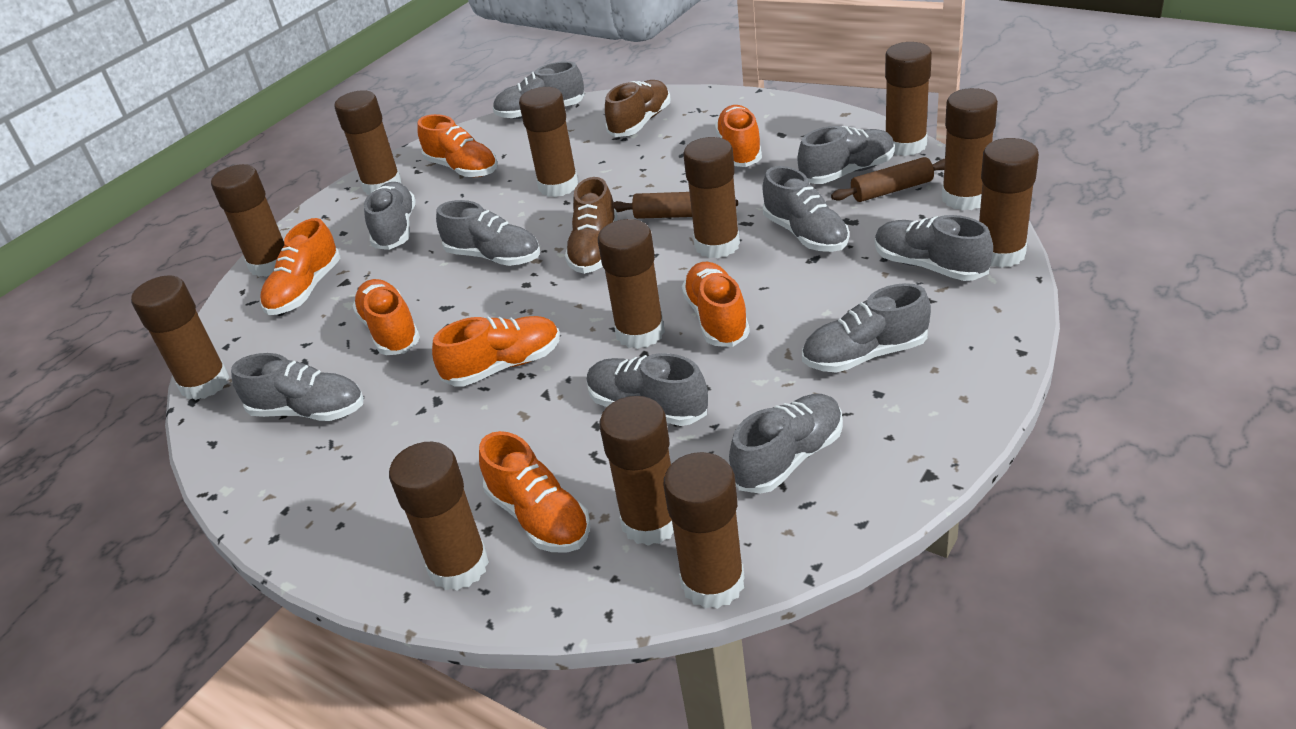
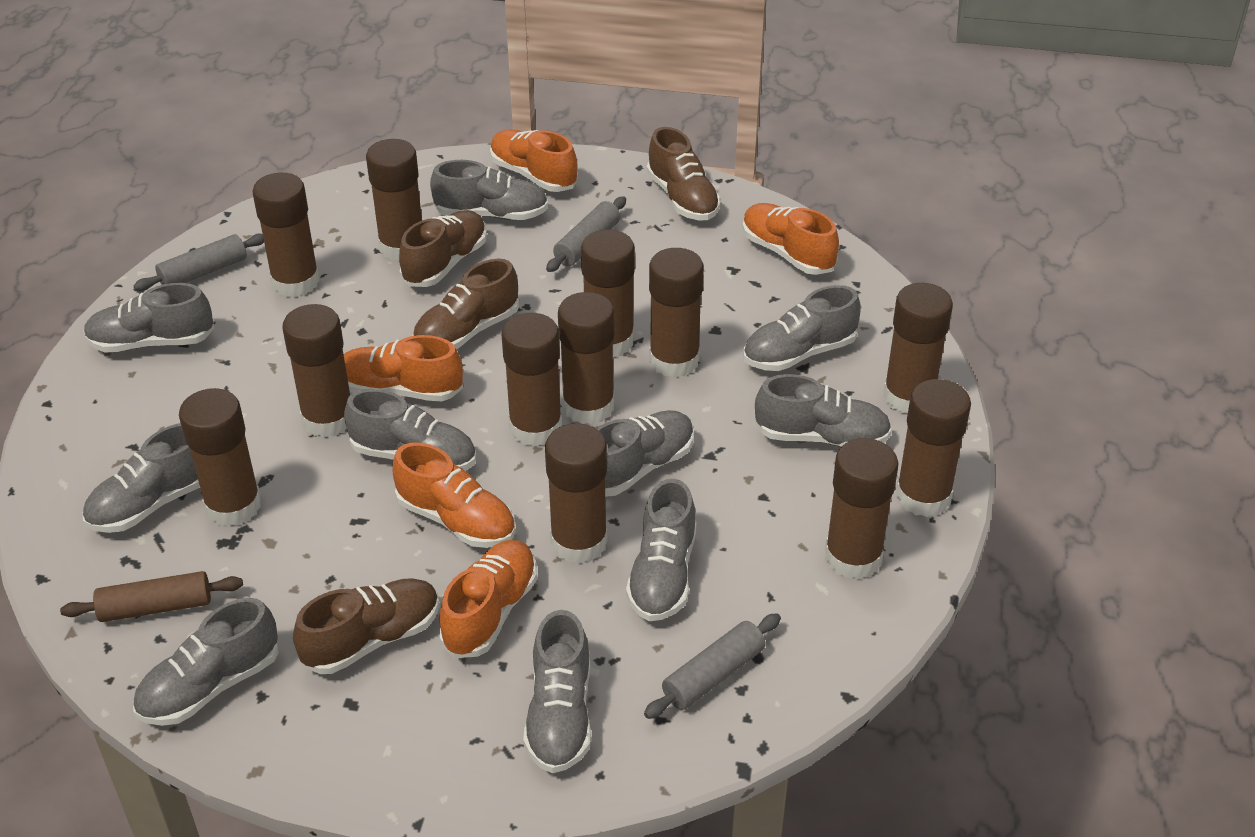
brown rolling pin: [613,192,738,219] [831,157,945,202] = 2 -> [60,571,243,622] = 1
brown shoe: [565,177,617,274] [605,80,671,137] = 2 -> [293,578,439,674] [399,210,487,287] [412,259,519,349] [647,127,721,220] = 4
grey rolling pin: none = 0 -> [133,234,264,291] [546,197,626,272] [644,613,781,719] = 3
orange shoe: [260,218,341,315] [352,279,420,355] [417,114,498,177] [432,316,560,387] [479,431,590,553] [682,262,750,347] [715,105,762,167] = 7 -> [344,335,463,402] [392,443,515,548] [439,540,537,658] [490,129,578,192] [742,203,839,275] = 5

